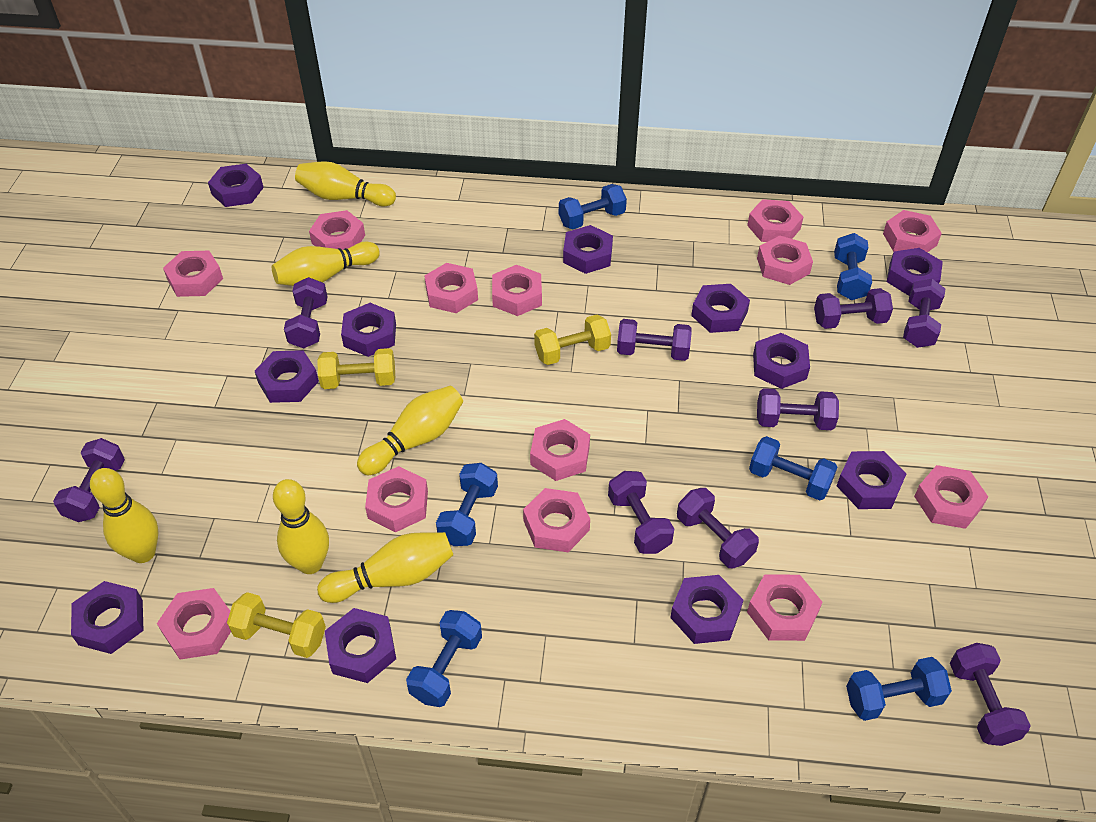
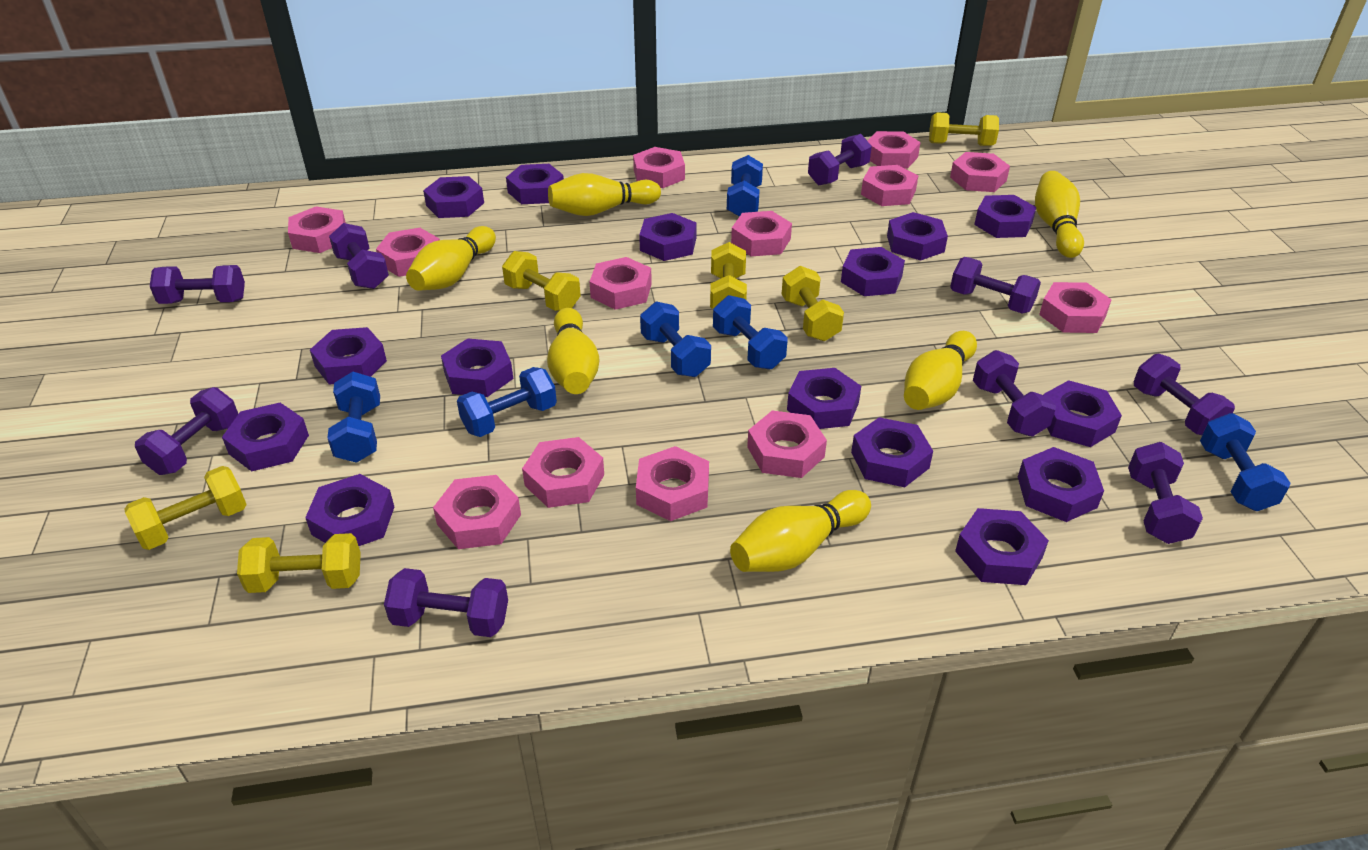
purple nut: [71,581,144,654] [208,164,264,207] [255,350,319,403] [325,608,396,683] [341,303,396,357] [563,225,613,274] [670,575,743,644] [691,284,750,333] [753,333,810,389] [837,451,907,509] [887,248,943,296] = 11 -> [222,403,309,472] [305,474,394,546] [310,327,387,385] [423,176,484,218] [441,338,513,397] [506,164,564,204] [639,213,697,261] [787,368,861,429] [841,247,905,296] [851,417,933,487] [887,212,948,261] [955,508,1049,585] [974,195,1036,238] [1018,447,1104,522] [1043,380,1122,447] = 15
yellow dumbbell: [227,592,326,658] [317,348,395,389] [534,314,611,365] = 3 -> [124,466,247,550] [237,533,361,593] [502,251,581,311] [710,242,747,309] [782,266,844,341] [929,112,999,146] = 6

